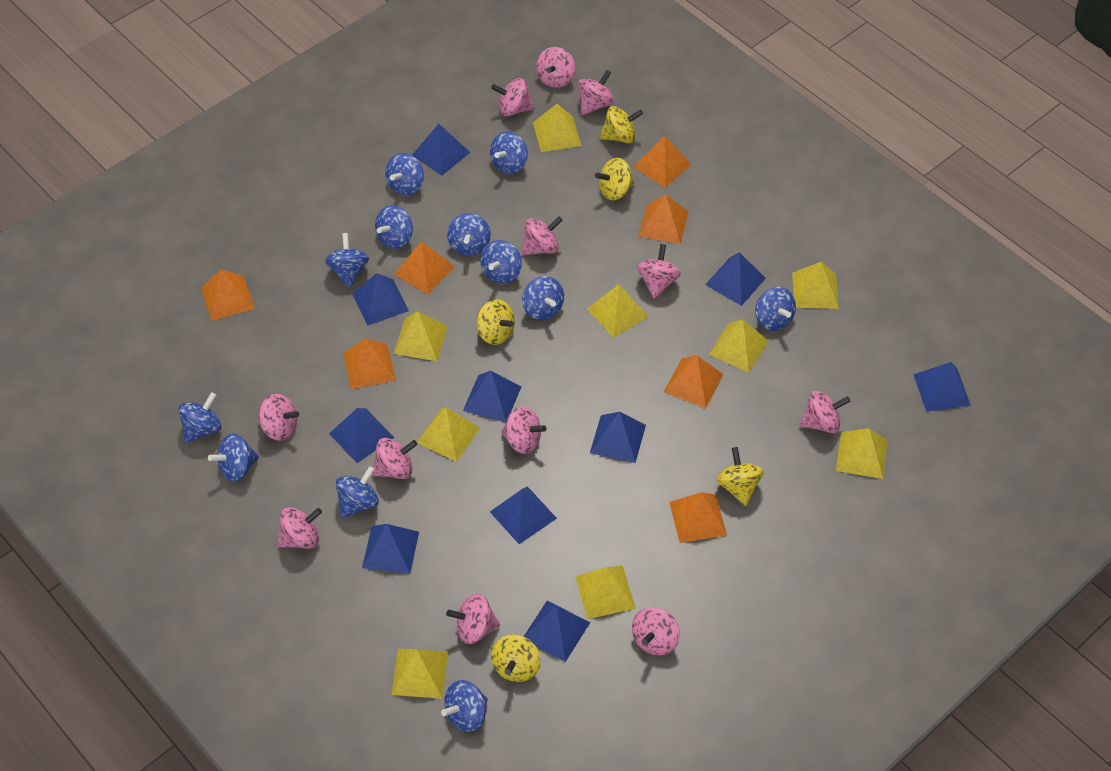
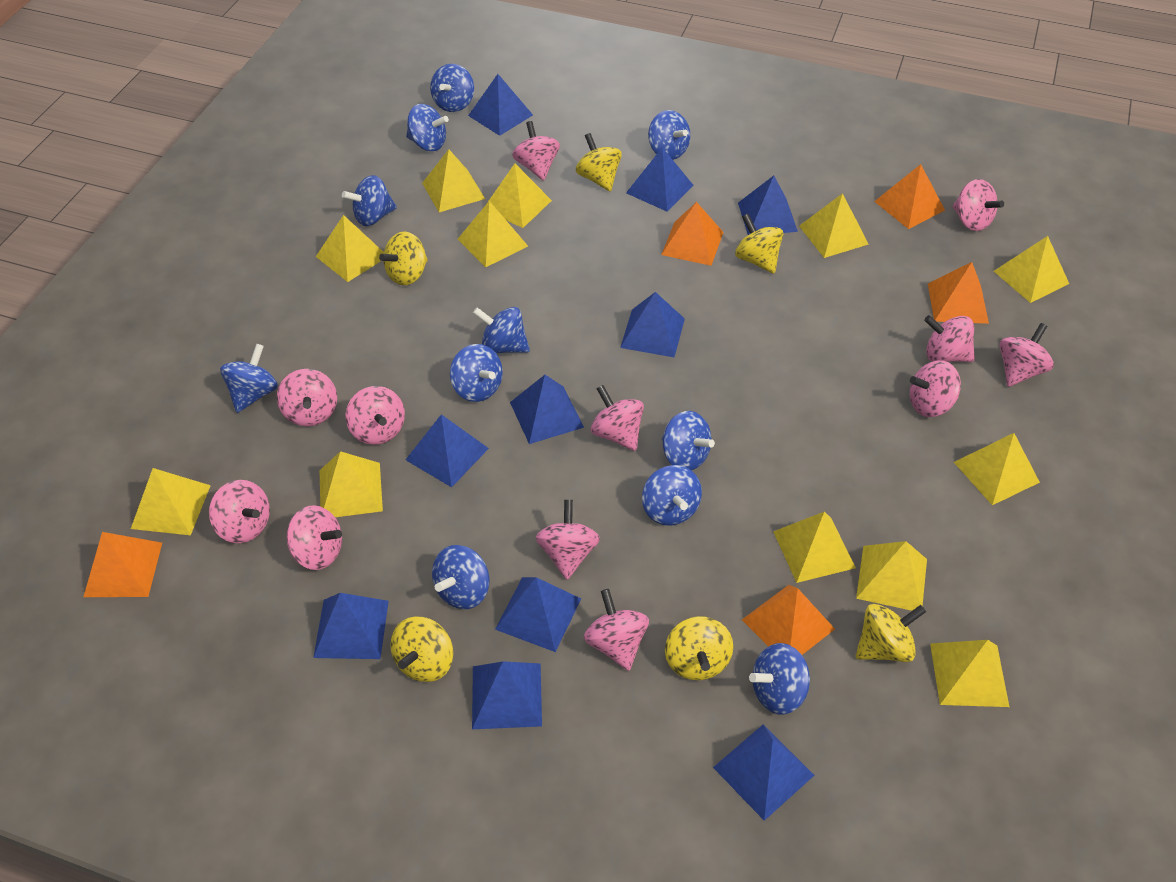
blue spinning top: [178,392,222,443] [208,433,259,481] [325,233,369,288] [336,466,379,518] [375,205,413,249] [385,153,424,196] [441,680,488,732] [447,213,491,256] [480,240,522,284] [490,132,528,174] [522,276,564,320] [755,287,796,331] = 12 -> [220,343,278,413] [342,175,397,226] [406,104,449,151] [430,64,474,112] [432,545,489,609] [450,344,503,402] [473,307,530,354] [642,465,702,526] [648,110,690,160] [662,411,715,470] [749,643,810,714] = 11
orange pyramid: [201,269,255,321] [343,338,396,389] [394,241,455,294] [633,135,692,188] [638,195,689,244] [664,355,724,408] [669,492,727,543] = 7 -> [84,532,162,597] [661,202,724,266] [742,585,835,655] [874,164,945,229] [928,262,989,324] = 5
yellow pyramid: [391,648,448,699] [393,311,448,361] [417,408,480,462] [533,104,582,152] [575,566,636,619] [587,284,649,338] [708,319,769,373] [792,262,839,309] [836,428,888,479] = 9 -> [131,468,211,535] [316,215,384,282] [320,451,383,517] [422,149,485,212] [458,201,528,267] [487,164,552,228] [773,512,856,583] [799,193,869,258] [856,541,927,611] [930,640,1009,707] [954,433,1040,505] [994,236,1069,303] = 12
yellow spinning top: [476,299,515,345] [491,634,541,682] [595,158,635,200] [600,106,643,143] [716,447,764,506] = 5 -> [379,232,428,285] [390,617,453,682] [576,133,622,192] [665,616,733,680] [735,214,783,274] [856,604,926,662] = 6

